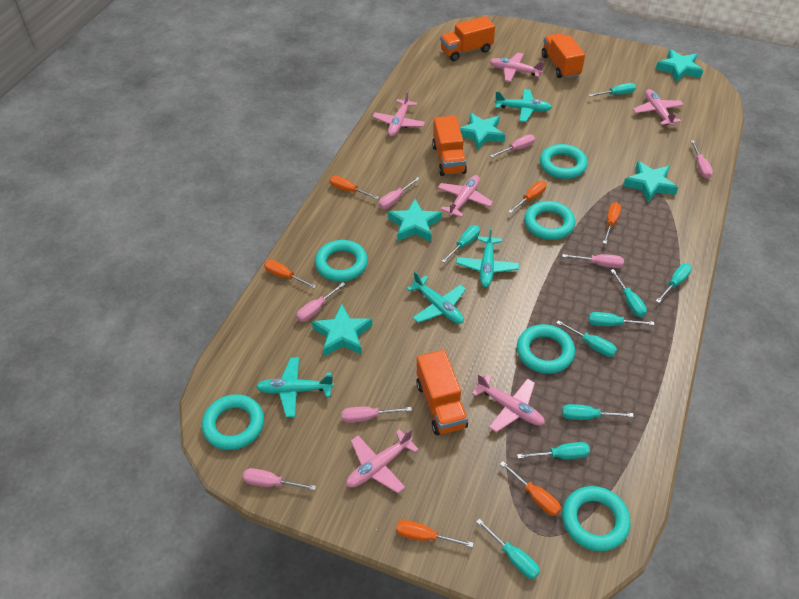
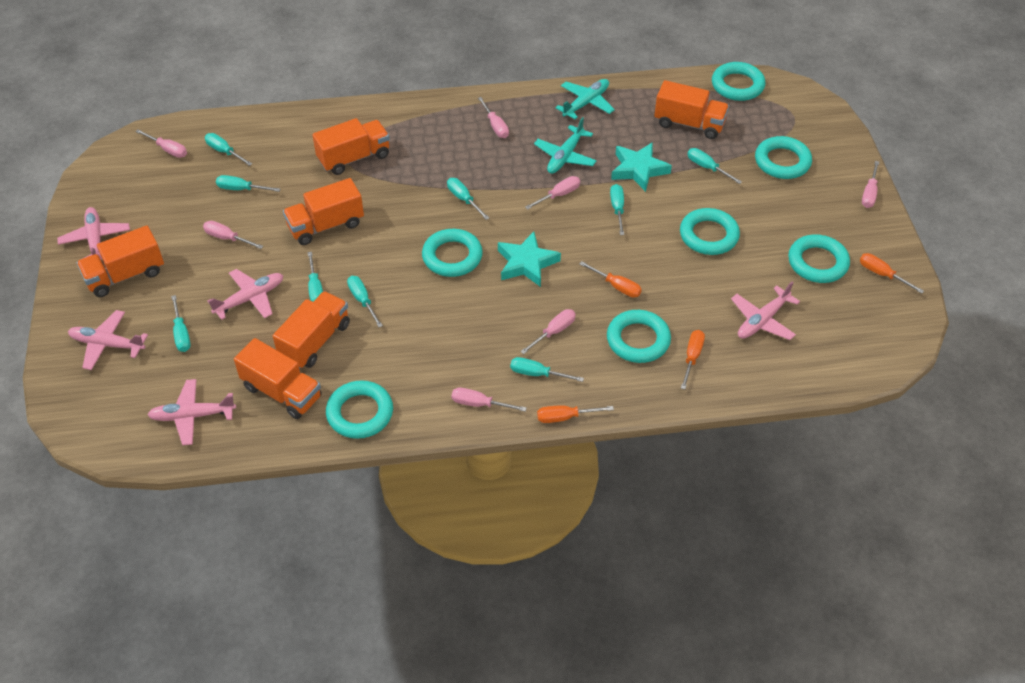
orange screwdriver: [264,260,316,289] [330,176,379,199] [396,520,473,548] [500,461,561,516] [508,181,546,213] [603,202,621,244] = 6 -> [537,405,614,423] [579,261,642,298] [681,330,705,390] [860,253,924,294] = 4
orange truck: [416,350,468,435] [432,116,467,176] [440,16,495,61] [542,33,585,79] = 4 -> [76,225,164,297] [234,338,322,419] [273,291,350,369] [283,178,364,245] [312,118,390,175] [654,80,729,139] = 6
pink plane: [346,429,419,493] [373,91,425,136] [438,175,493,217] [472,374,545,432] [490,53,544,82] [633,89,684,126] = 6 -> [57,207,130,259] [68,310,148,370] [147,379,236,445] [207,269,283,320] [731,281,800,340] = 5
turquoise plane: [256,357,334,417] [407,271,466,324] [456,227,519,287] [495,89,552,122] = 4 -> [534,117,597,174] [555,79,615,119] = 2
turquoise ring: [202,394,264,450] [315,240,368,282] [517,324,575,374] [524,201,575,240] [540,144,588,179] [562,486,631,551] = 6 -> [326,380,393,439] [422,229,483,277] [607,310,671,363] [680,208,740,255] [712,62,765,101] [755,136,812,179] [788,234,850,283] = 7
turquoise star: [312,304,372,356] [388,199,442,242] [460,113,505,150] [623,161,678,202] [656,49,704,82] = 5 -> [498,232,561,287] [611,142,672,192] = 2

